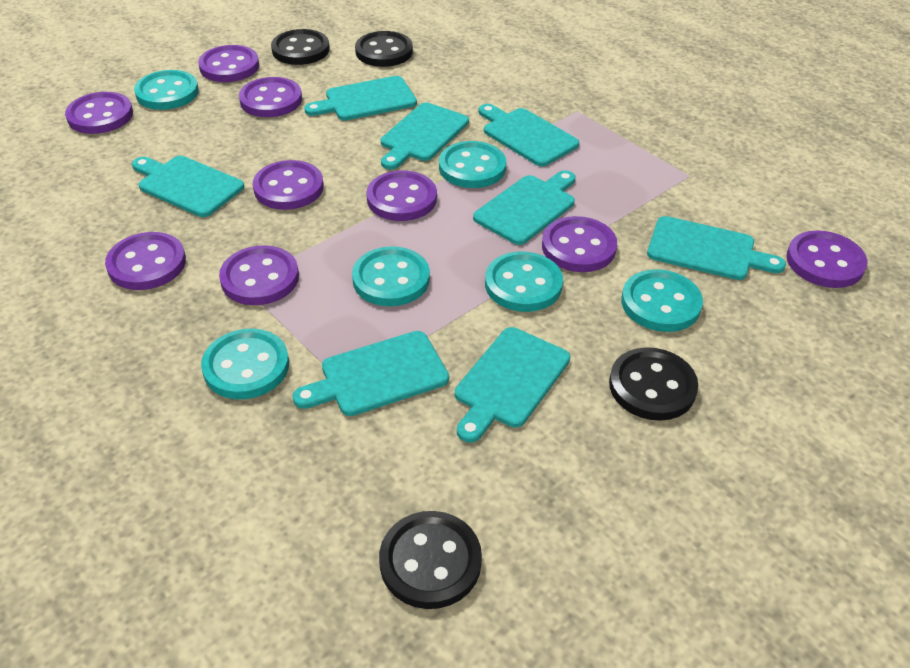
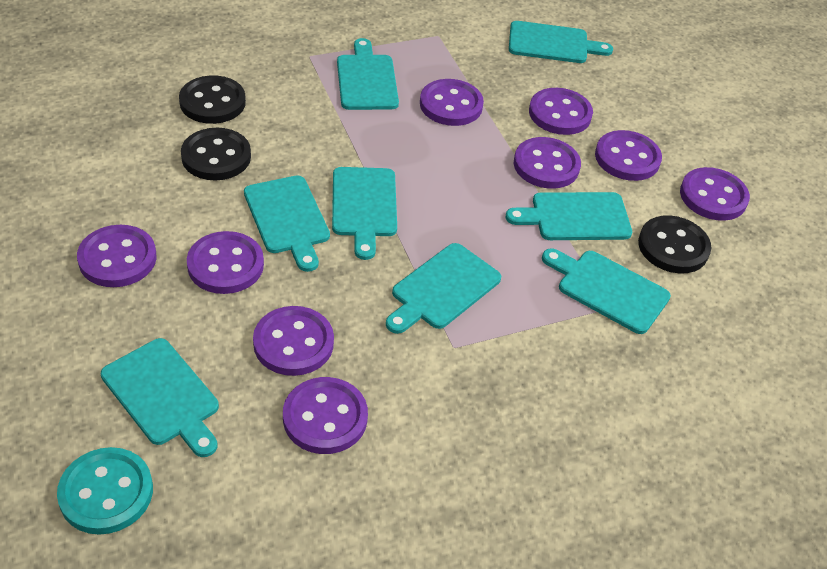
black button: [271,29,330,65] [355,31,413,67] [379,511,482,609] [609,347,698,421] = 4 -> [179,75,246,124] [181,128,251,181] [638,215,711,274] = 3
turquoise button: [134,70,199,110] [201,329,289,399] [352,246,430,306] [439,141,506,188] [485,251,563,312] [621,269,703,332] = 6 -> [57,447,153,535] = 1

